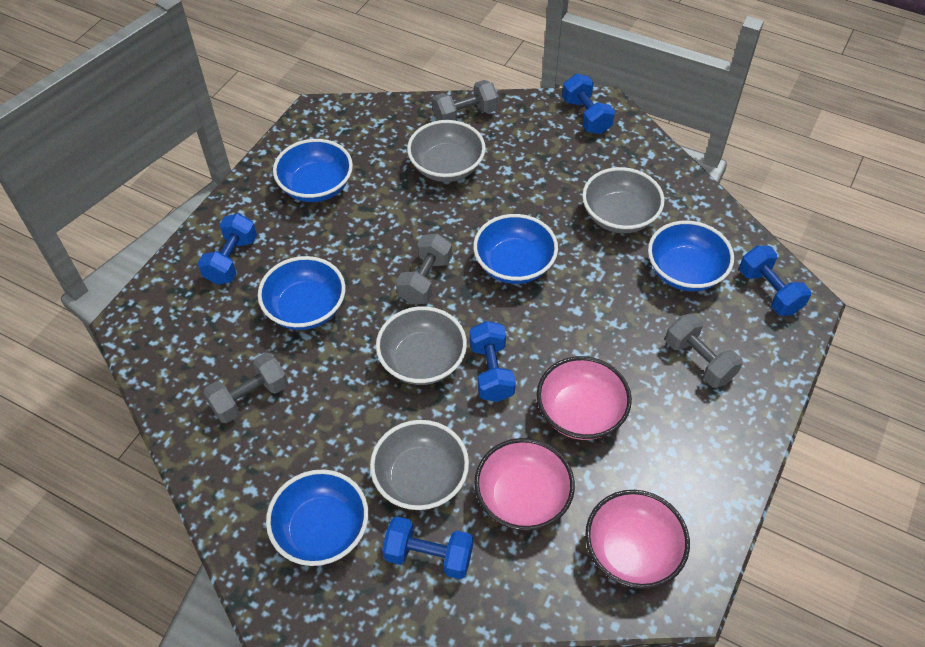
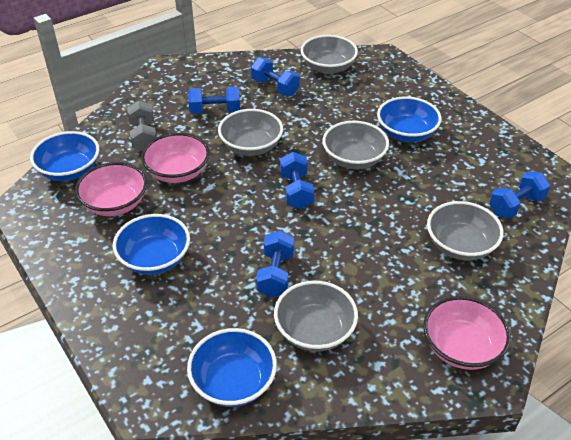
blue bowl: [258,256,346,330] [266,469,368,566] [273,139,353,202] [473,214,558,284] [648,221,734,291] = 5 -> [30,131,99,181] [113,214,190,275] [187,328,277,407] [377,96,442,142] = 4
grey bowl: [370,420,469,510] [376,306,467,385] [407,120,486,182] [582,167,665,233] = 4 -> [218,109,283,156] [274,281,358,352] [300,35,358,74] [322,121,389,169] [427,201,504,260] = 5
grey dumbbell: [203,353,288,423] [396,234,452,304] [432,80,498,121] [665,314,743,388] = 4 -> [127,101,157,151] = 1

